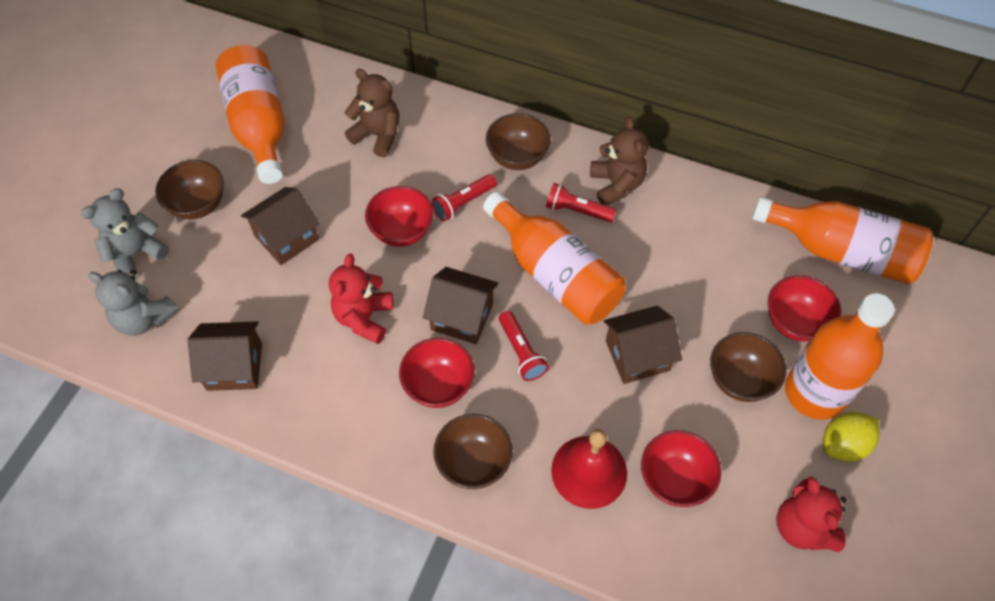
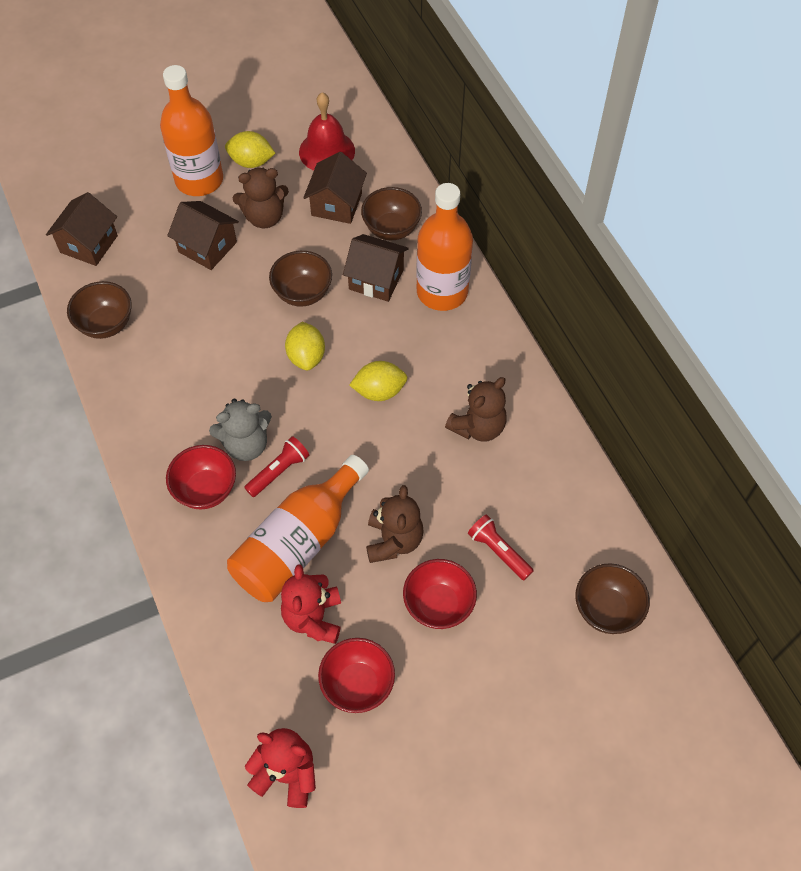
brown teddy bear: [345,69,400,157] [590,117,648,205] = 2 -> [233,168,289,228] [366,485,424,563] [445,377,507,442] = 3
grey teddy bear: [81,189,169,276] [88,270,179,336] = 2 -> [209,399,272,461] = 1
orange bottle: [216,45,285,184] [483,192,626,324] [752,196,933,284] [785,293,895,420] = 4 -> [160,65,223,196] [227,455,369,602] [416,183,473,311] = 3
red bowl: [365,186,434,247] [399,338,475,408] [641,430,721,507] [768,275,841,342] = 4 -> [166,445,236,509] [318,638,395,713] [403,559,477,629] = 3
red flashlight: [431,174,497,221] [499,311,548,381] [546,183,616,222] = 3 -> [244,436,309,497] [468,514,534,580] = 2
yellow lemon: [823,412,880,462] = 1 -> [225,131,275,168] [285,322,325,371] [349,361,407,401] = 3

